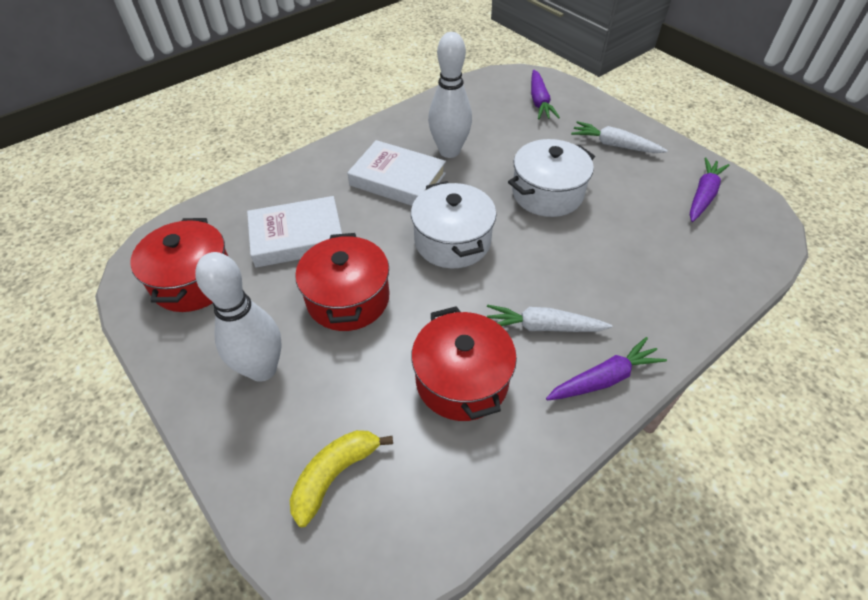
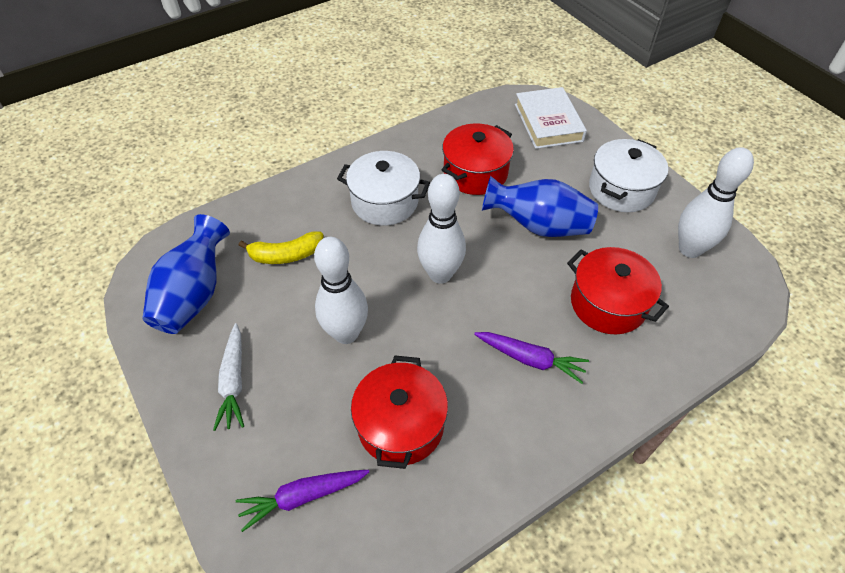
blue vase: none = 0 -> [142,214,230,334] [482,176,598,237] = 2
purple carrot: [531,70,560,119] [546,337,667,401] [690,157,729,222] = 3 -> [236,470,369,532] [474,332,589,384] = 2
white book: [247,196,342,268] [347,140,446,206] = 2 -> [515,87,587,149] = 1
white bowling pin: [195,252,282,382] [428,32,472,158] = 2 -> [314,237,368,344] [417,174,466,284] [678,147,754,258] = 3
white carrot: [487,305,612,332] [571,121,668,153] = 2 -> [213,323,244,431] = 1

